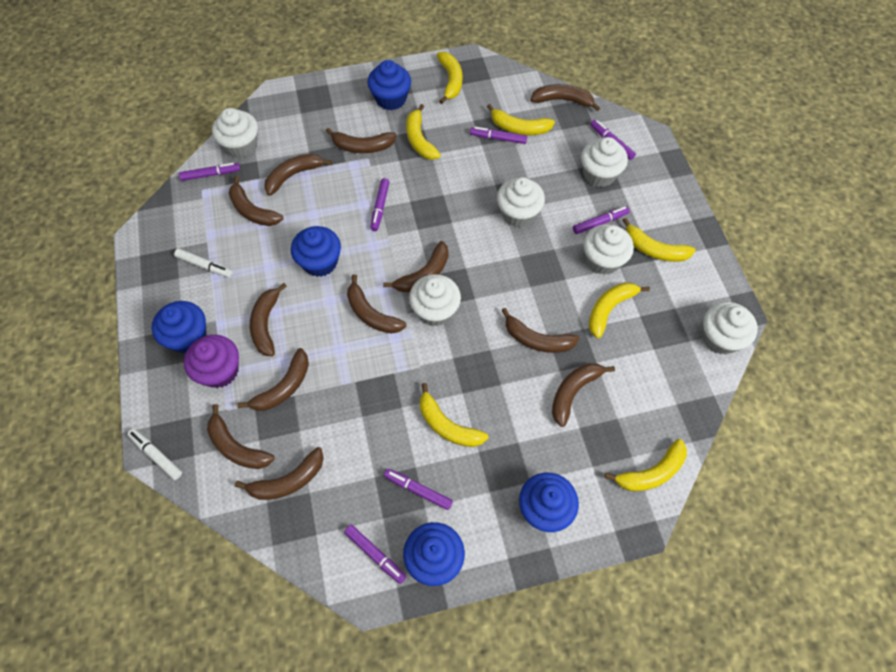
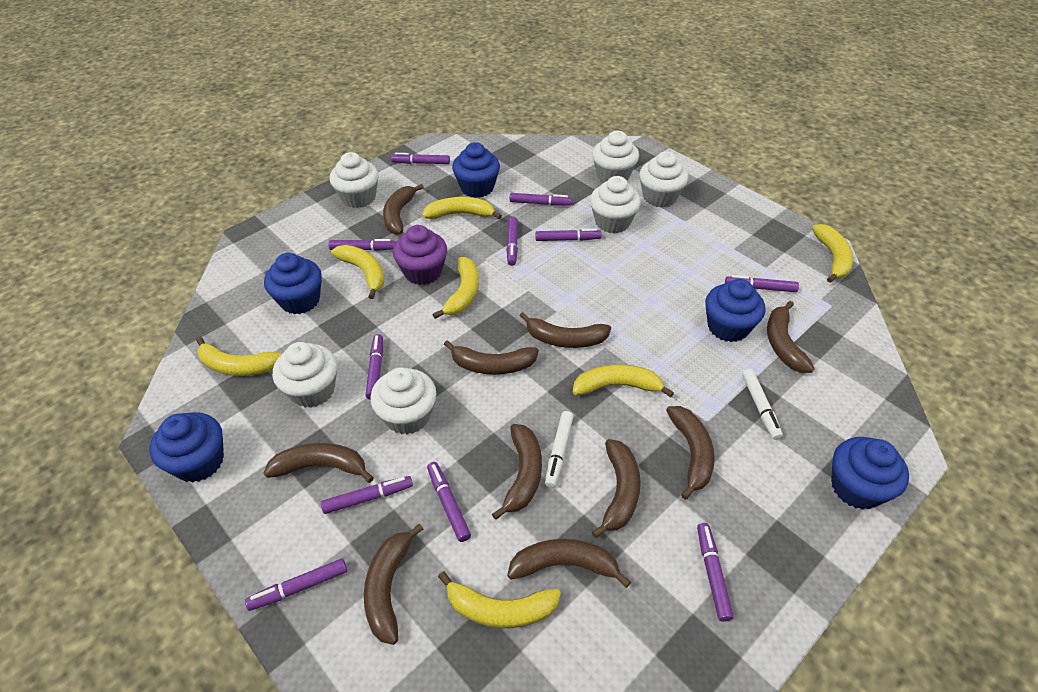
brown banana: [207,404,275,469] [229,176,283,226] [235,447,324,500] [237,348,309,411] [250,283,287,356] [264,154,332,196] [326,128,397,153] [347,274,406,334] [383,241,448,292] [501,308,580,353] [531,84,600,111] [552,363,615,427] = 12 -> [264,443,374,483] [364,524,423,645] [383,184,424,235] [444,340,539,375] [492,424,542,520] [507,539,631,588] [520,312,611,348] [592,439,641,538] [666,406,715,500] [767,301,815,373] = 10
purple marker: [179,163,240,181] [344,525,406,584] [370,178,390,231] [384,469,453,510] [470,127,527,144] [573,206,630,234] [590,120,636,160] = 7 -> [245,559,347,611] [321,476,413,514] [329,239,396,251] [366,334,383,400] [391,153,450,164] [427,462,471,542] [507,217,518,266] [510,193,572,206] [535,229,602,241] [697,523,734,622] [725,275,799,292] = 11

